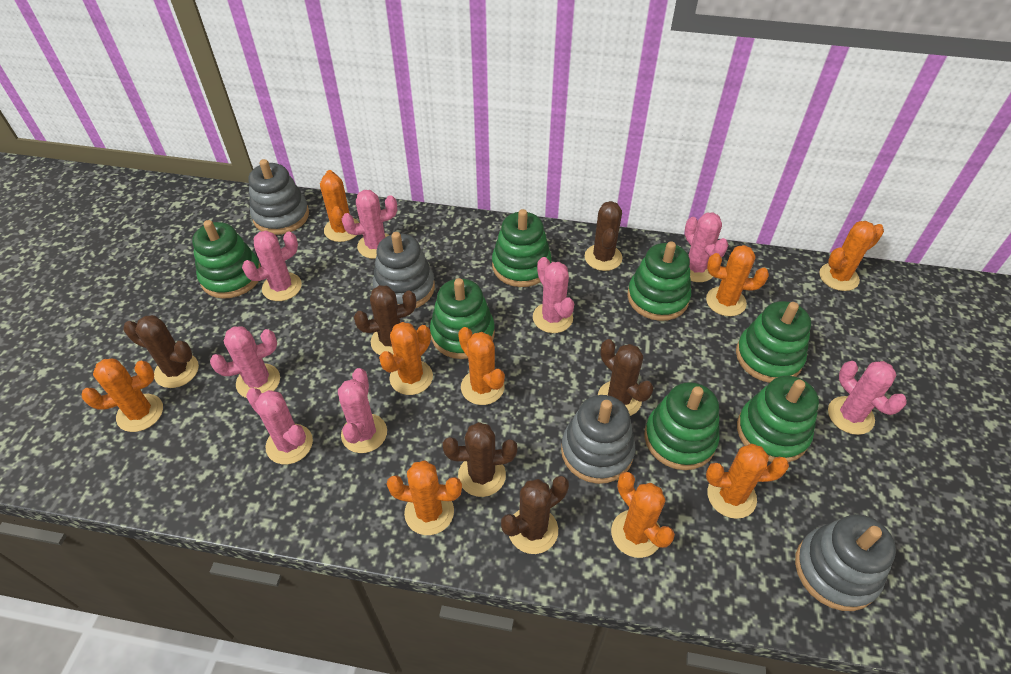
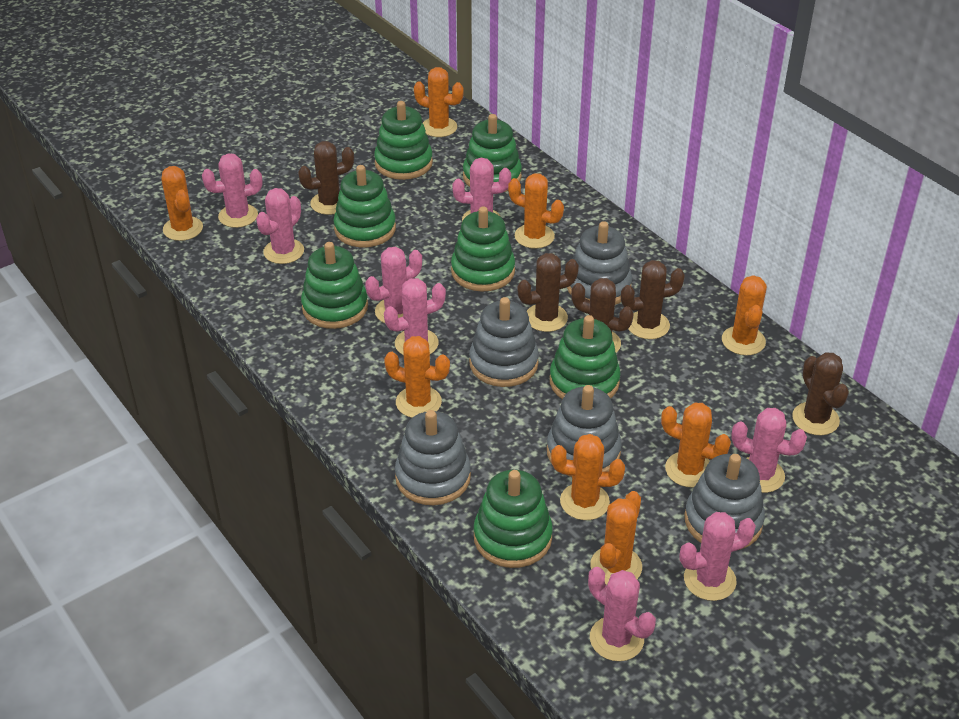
brown cactus: [124,315,199,388] [354,285,416,355] [443,422,517,497] [501,476,569,554] [585,201,622,271] [598,339,654,416] = 6 -> [298,141,354,215] [518,253,579,332] [571,278,634,353] [621,260,685,339] [792,352,849,435] = 5
grey stacking toy: [248,159,309,235] [373,232,435,308] [561,395,635,484] [795,514,896,611] = 4 -> [395,410,471,505] [469,297,539,387] [547,385,622,477] [567,221,632,305] [685,454,765,550] = 5
orange cactus: [82,359,163,432] [320,170,359,242] [379,322,433,395] [387,460,462,535] [458,327,505,405] [611,472,675,558] [706,245,769,316] [706,444,789,519] [819,221,884,291] = 9 -> [162,166,203,241] [384,336,450,418] [414,67,464,137] [508,173,564,249] [551,434,625,520] [590,491,642,585] [661,403,731,488] [722,275,767,355] = 8

